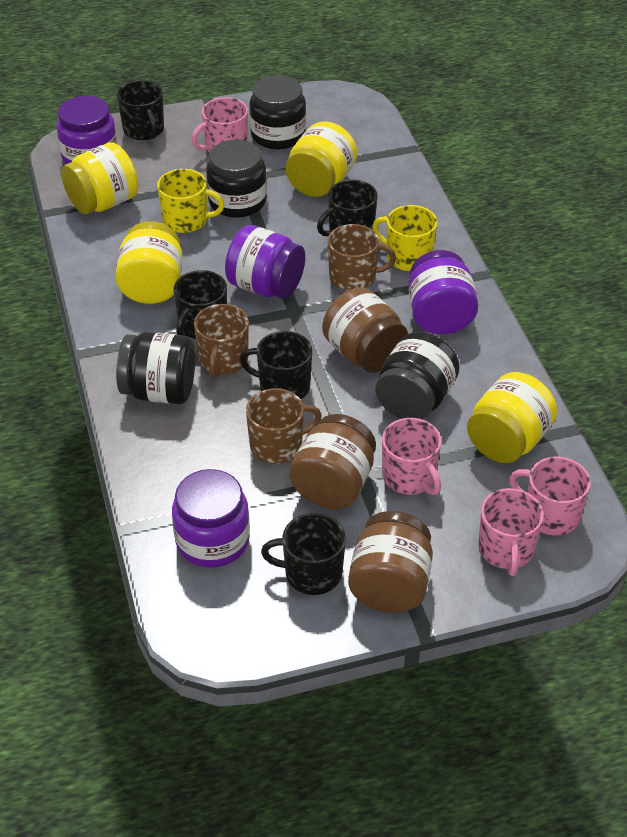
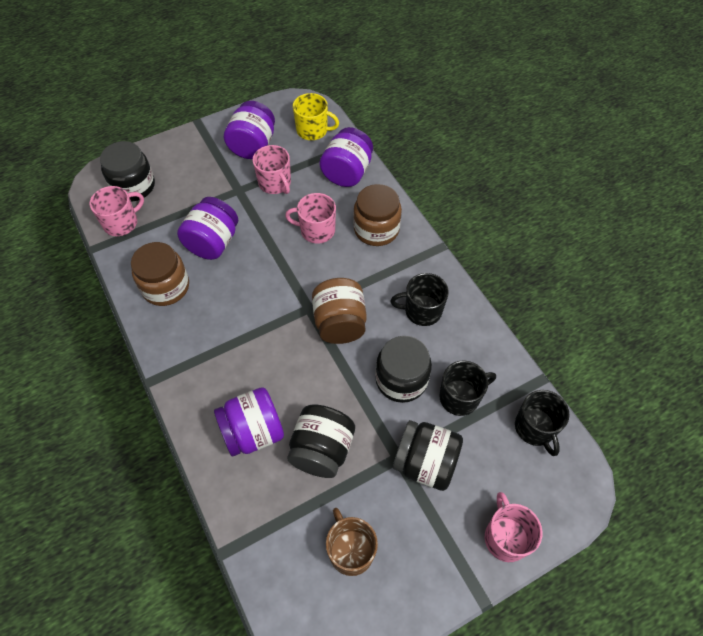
black mug: [117,80,164,140] [174,270,227,339] [240,331,312,399] [261,513,346,595] [317,180,378,236] = 5 -> [390,273,449,326] [439,361,496,416] [515,390,569,456] = 3
brown mug: [194,304,249,378] [246,388,322,464] [328,224,396,291] = 3 -> [326,508,378,576] = 1
yellow jar: [61,142,138,214] [115,221,183,304] [286,121,357,197] [467,372,557,463] = 4 -> none = 0
yellow mug: [157,169,224,233] [372,205,438,271] = 2 -> [293,93,339,140] = 1

